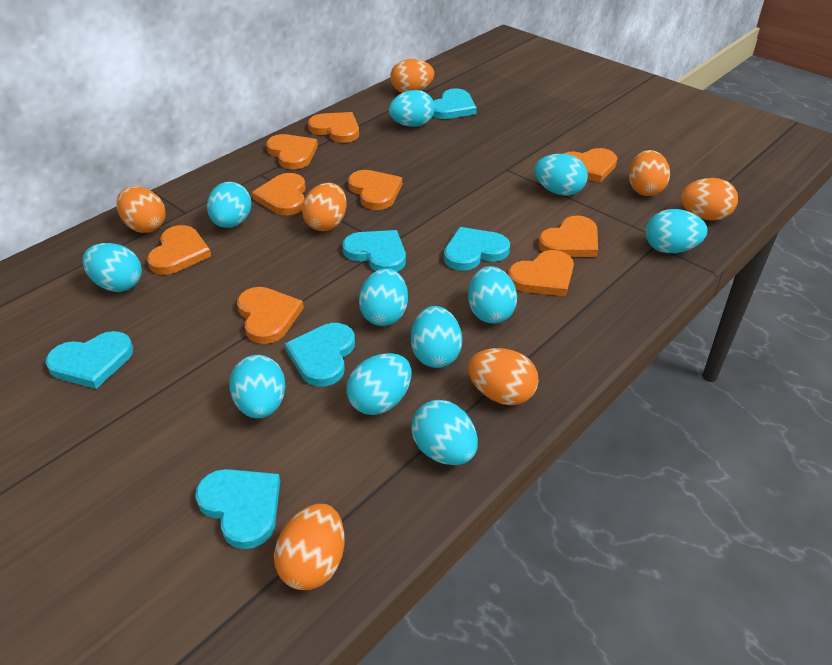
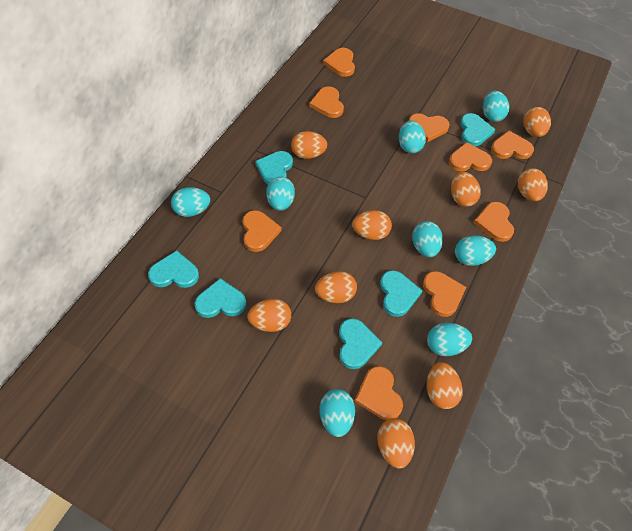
orange egg: [116,186,166,233] [274,504,345,590] [302,183,347,231] [390,59,434,93] [467,348,539,405] [628,150,670,196] [680,178,738,220] = 7 -> [247,299,291,332] [291,131,327,159] [315,271,357,303] [352,210,392,240] [377,418,415,469] [427,362,463,409] [451,172,481,207] [518,168,548,201] [523,107,551,137] = 9
turquoise egg: [82,243,142,292] [207,182,251,228] [229,355,286,418] [346,353,412,415] [359,268,408,326] [389,90,435,127] [411,306,462,368] [411,400,478,465] [468,266,517,324] [534,154,588,196] [646,209,707,253] = 11 -> [171,187,210,217] [266,177,295,211] [319,389,355,437] [399,120,426,154] [412,221,443,257] [427,323,472,356] [455,235,496,266] [483,91,509,122] = 8

